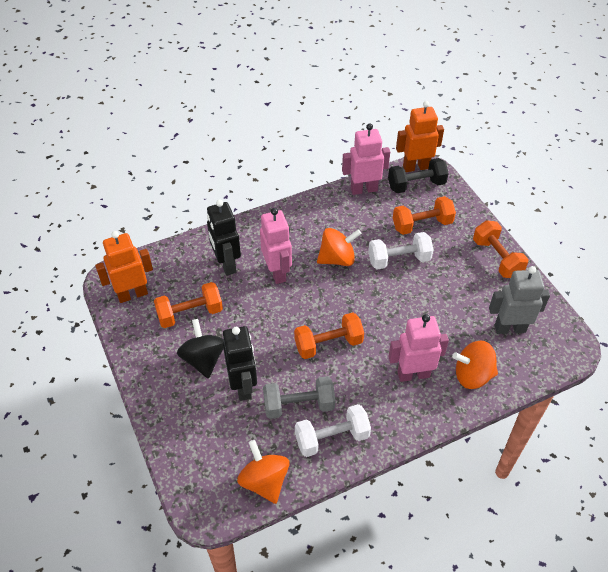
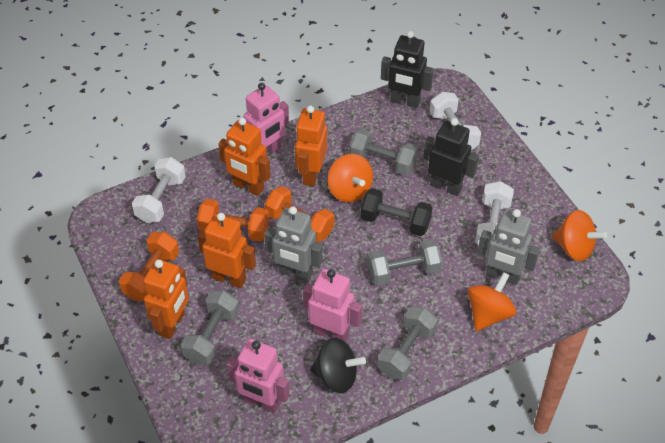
grey dumbbell: [263,376,336,419] = 1 -> [181,291,239,365] [349,128,418,176] [368,239,442,286] [377,306,438,380] = 4
grey robot: [489,266,550,334] = 1 -> [264,206,322,282] [478,209,540,285] = 2
orange dumbbell: [154,282,223,328] [294,312,364,359] [393,196,456,235] [473,220,529,278] = 4 -> [119,232,179,301] [197,199,270,242] [265,186,334,242] = 3
orange robot: [95,231,153,303] [396,101,444,172] = 2 -> [143,259,189,339] [198,213,256,288] [219,118,271,196] [295,105,327,187] = 4
white dumbbell: [295,404,371,457] [368,232,434,270] = 2 -> [132,157,186,223] [430,92,481,150] [475,181,514,245] = 3

